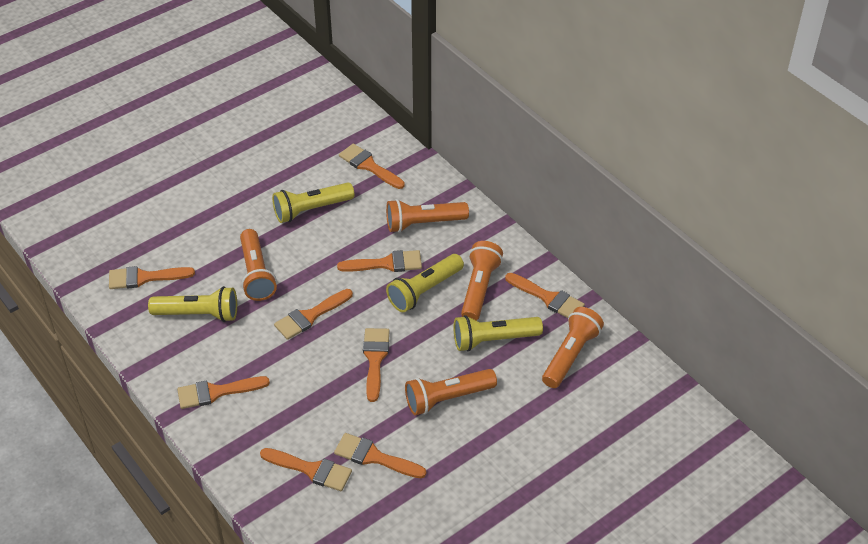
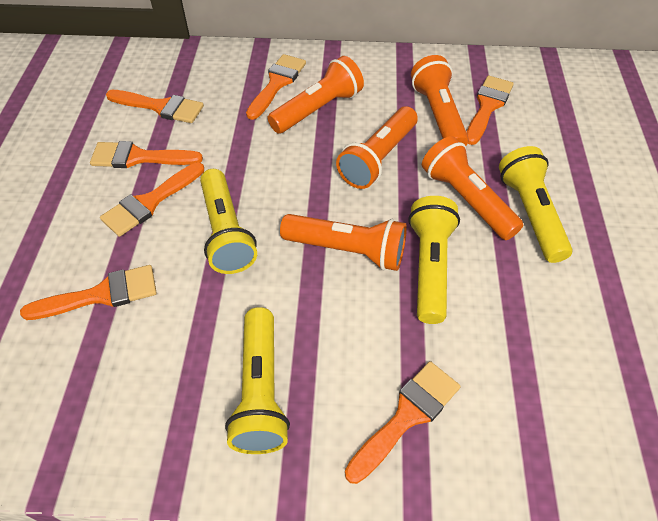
orange brush: [109,266,195,289] [177,376,270,409] [260,448,352,491] [274,289,353,340] [334,433,426,479] [337,250,422,272] [339,144,405,189] [363,328,390,402] [505,273,585,318] = 9 -> [20,265,157,320] [90,141,203,168] [100,162,204,237] [106,90,204,123] [246,54,306,120] [345,361,461,484] [466,76,514,145] = 7

